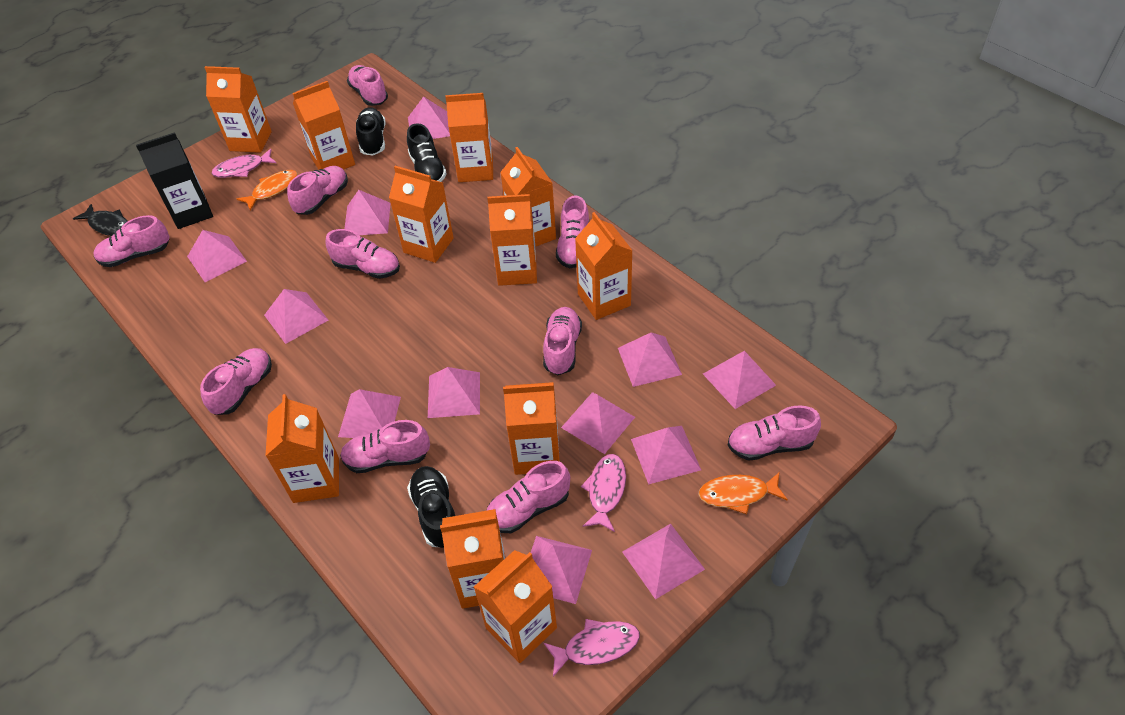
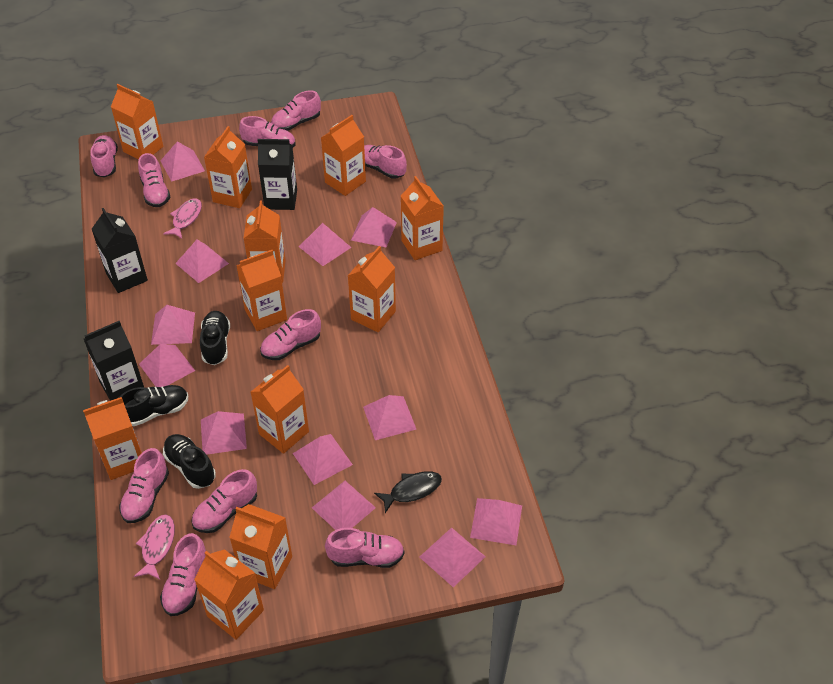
black carton: [136,132,213,229] = 1 -> [84,321,144,401] [92,208,148,293] [257,139,297,210] = 3
orange fish: [237,170,298,211] [699,472,788,514] = 2 -> none = 0
pink fish: [212,149,276,178] [544,619,640,677] [581,454,626,532] = 3 -> [134,515,175,580] [163,198,202,239] = 2

